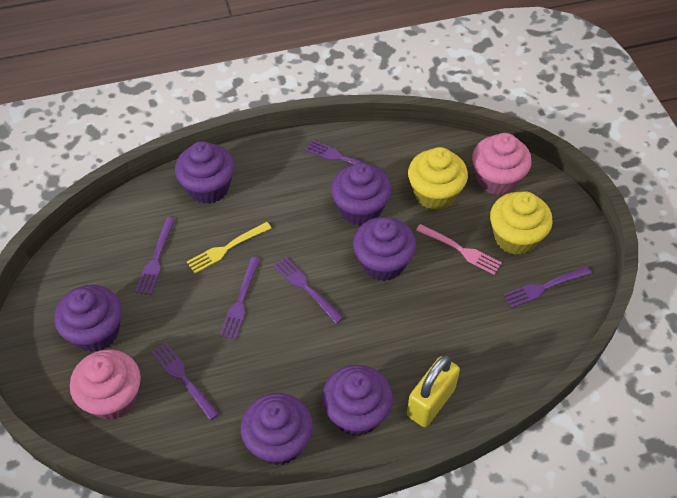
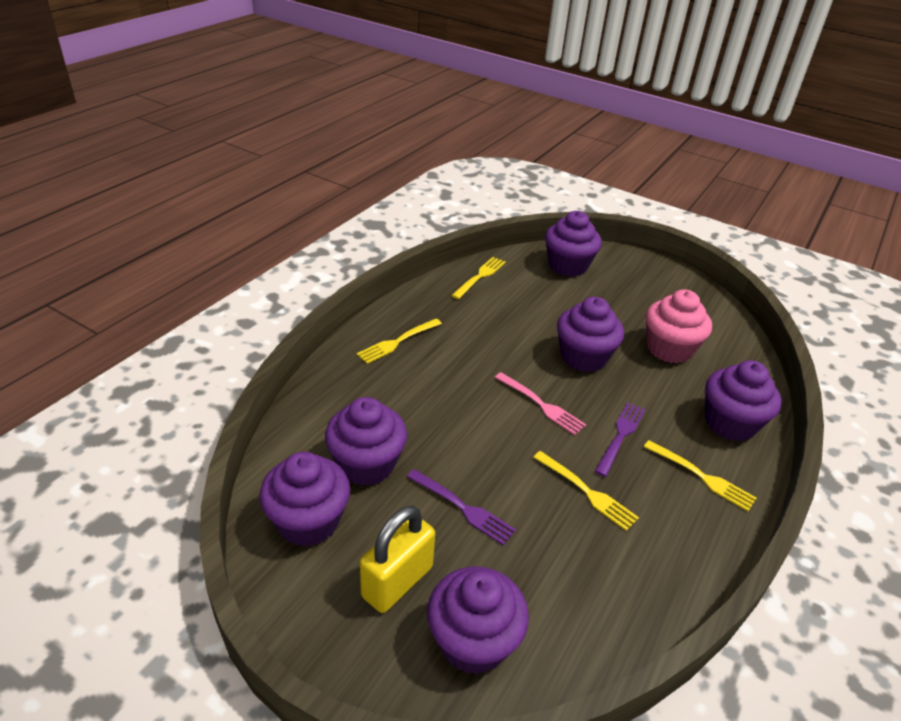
pink cupcake: [70,349,141,420] [472,133,532,196] = 2 -> [646,289,712,363] = 1
purple fork: [135,217,175,295] [151,342,219,420] [220,257,260,340] [273,256,343,324] [305,140,386,173] [503,266,592,308] = 6 -> [407,469,516,546] [595,403,646,477] = 2
yellow cupcake: [408,147,468,210] [490,191,553,255] = 2 -> none = 0
yellow fork: [187,222,271,273] = 1 -> [357,319,442,364] [451,257,506,299] [533,451,639,531] [644,440,757,511] = 4

